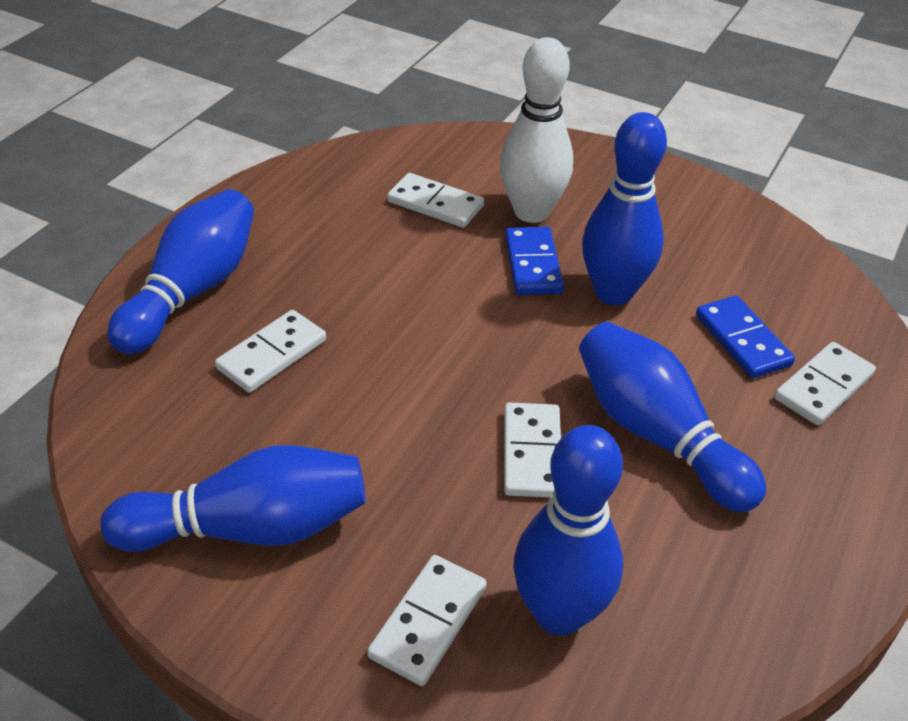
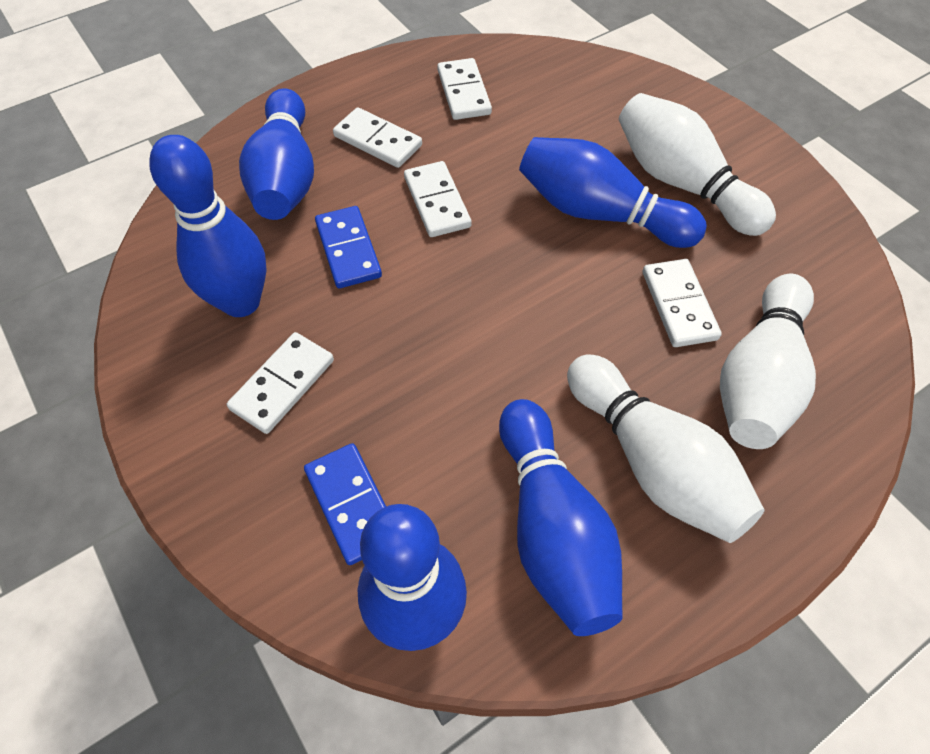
white bowling pin: [500,37,573,223] = 1 -> [567,354,765,543] [619,93,776,236] [720,274,816,449] = 3

